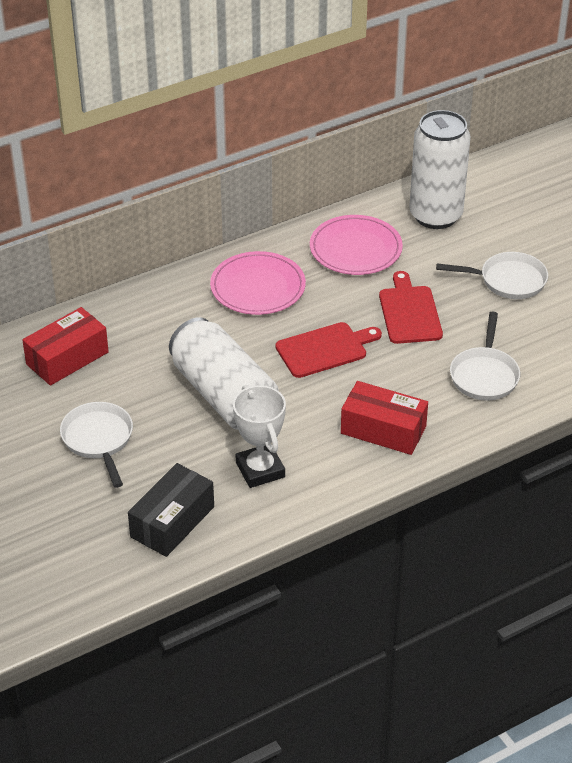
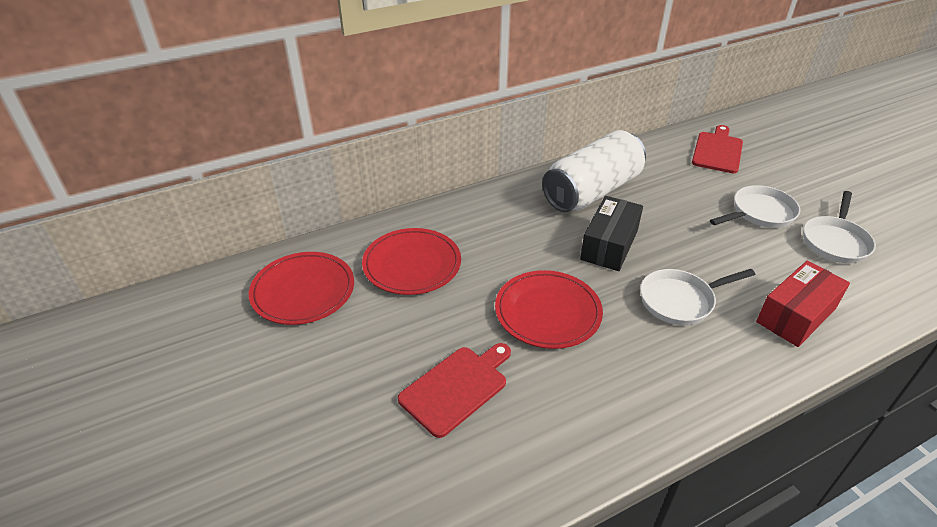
pink plate: [210,251,306,315] [310,215,403,275] = 2 -> none = 0
red box: [22,307,109,386] [341,381,428,455] = 2 -> [756,260,850,347] = 1
red plate: none = 0 -> [249,252,354,325] [362,228,461,295] [495,270,603,349] = 3
white can: [169,317,279,430] [409,110,471,229] = 2 -> [542,130,646,212] = 1
white trophy: [233,385,286,488] = 1 -> none = 0

